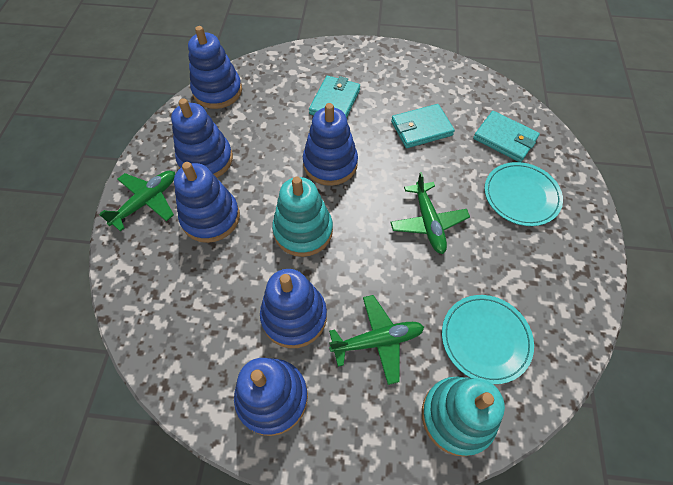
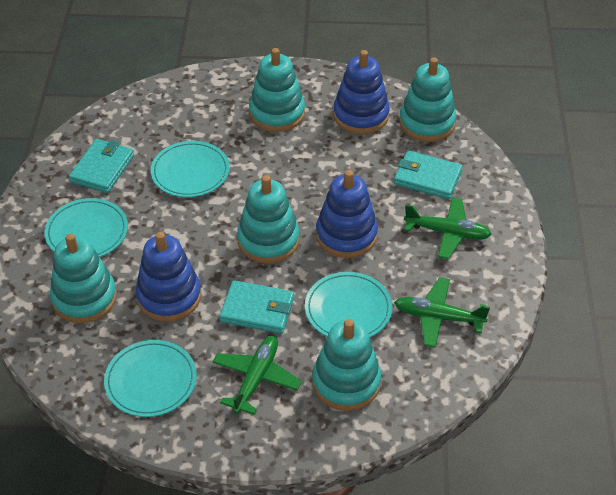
blue stacking toy: [171,98,233,178] [174,162,240,243] [188,26,242,109] [234,358,308,436] [260,269,327,348] [303,103,358,186] = 6 -> [135,232,201,322] [316,170,378,258] [333,50,390,134] = 3
turquoise plate: [442,295,534,384] [484,162,563,226] = 2 -> [45,198,128,257] [104,340,197,417] [151,141,230,197] [305,272,392,338] = 4
turquoise stacking toy: [272,177,333,257] [422,377,505,457] = 2 -> [50,233,117,323] [237,175,299,263] [249,48,305,132] [312,319,381,411] [399,57,457,142] = 5

